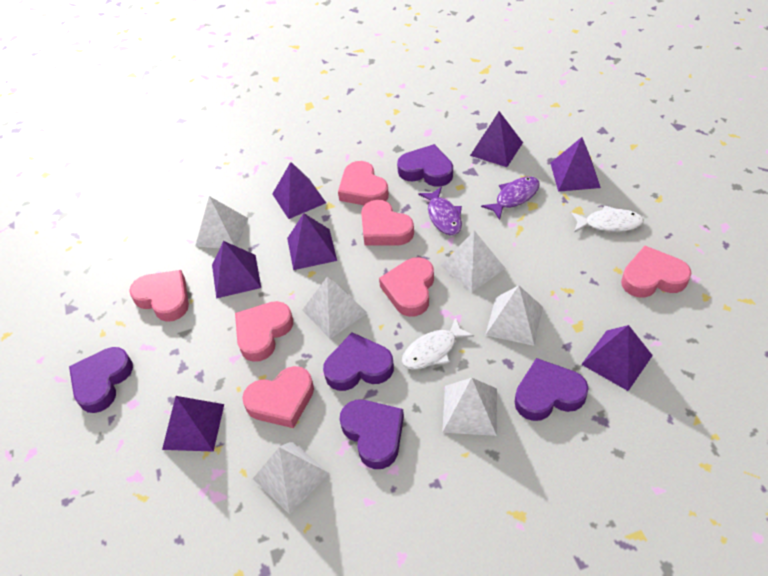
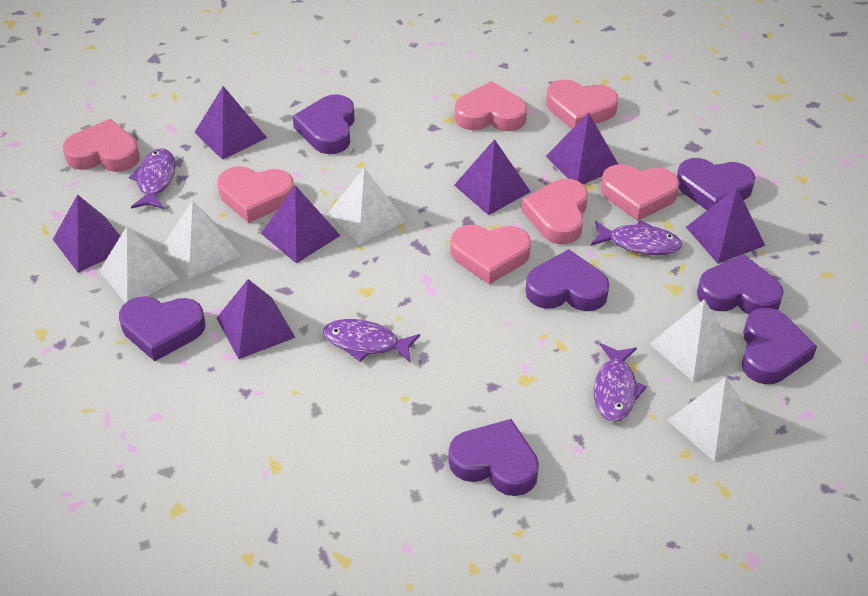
purple fish: [418,187,462,235] [481,177,540,220] = 2 -> [129,148,176,209] [323,319,420,363] [591,220,682,255] [594,343,646,422] = 4
purple heart: [69,347,133,413] [323,332,394,391] [339,400,404,469] [397,144,453,187] [515,358,588,421] = 5 -> [119,296,205,361] [293,94,355,154] [448,419,539,496] [526,249,609,311] [677,158,755,210] [697,254,784,315] [742,308,817,384] = 7
white fish: [401,317,474,370] [571,205,644,233] = 2 -> none = 0
white pyramid: [195,196,248,248] [253,441,330,514] [302,276,367,339] [441,230,505,292] [442,378,497,436] [486,285,543,346] = 6 -> [99,226,179,303] [164,200,241,279] [329,167,406,244] [649,300,737,381] [667,377,759,462] = 5

